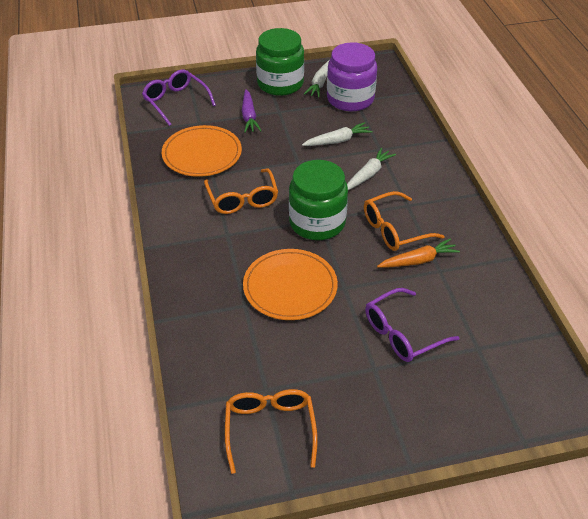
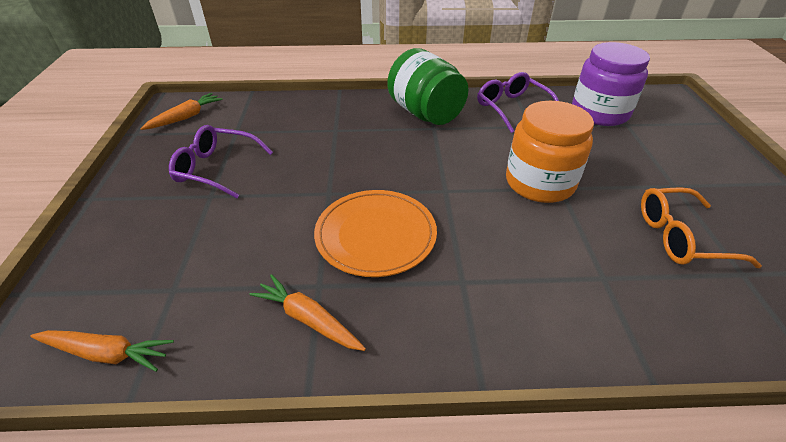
green jar: [256,28,304,96] [289,160,348,240] = 2 -> [387,48,469,125] = 1
orange carrot: [377,238,460,268] = 1 -> [30,330,174,372] [140,93,223,130] [250,274,366,351] = 3
orange glasses: [204,169,278,214] [225,389,318,474] [364,191,445,251] = 3 -> [641,187,762,268] = 1
orange jar: none = 0 -> [506,101,594,203] = 1
orange plate: [162,125,242,177] [243,249,338,320] = 2 -> [314,190,437,277] = 1
purple carrot: [242,89,262,133] = 1 -> none = 0
white carrot: [302,122,373,146] [304,60,329,97] [347,147,396,190] = 3 -> none = 0

